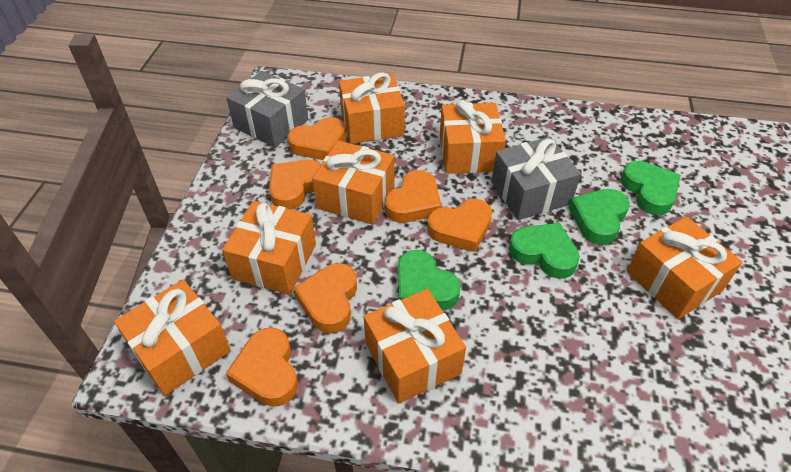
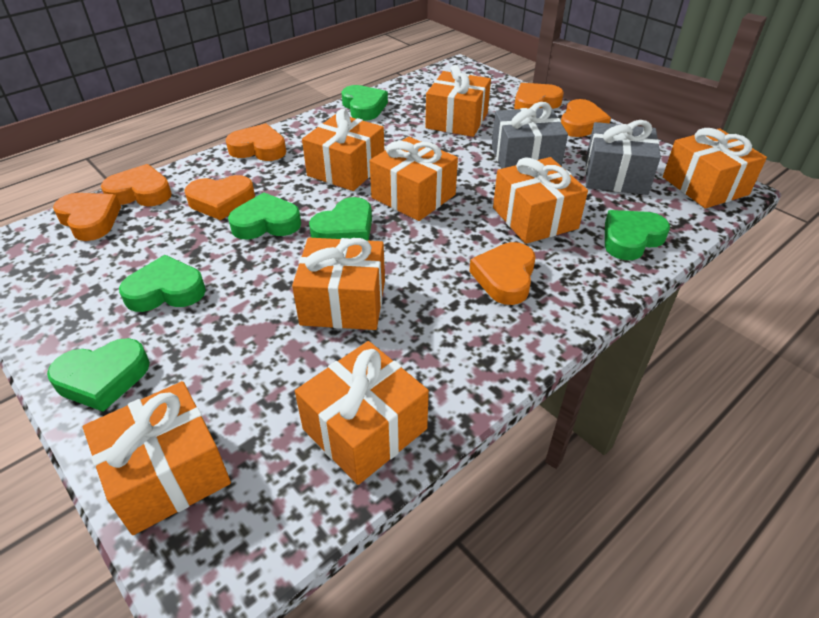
green heart: [398,250,461,310] [509,223,580,279] [568,189,630,245] [621,161,681,215] = 4 -> [47,338,150,412] [119,255,206,312] [228,192,301,239] [309,197,372,241] [341,85,388,121] [605,210,670,260] = 6
orange gift: [114,279,231,396] [222,201,316,295] [313,140,394,225] [339,72,405,144] [364,289,466,403] [440,100,506,174] [627,216,742,319] = 7 -> [83,381,231,535] [292,238,385,330] [295,341,429,485] [302,109,384,191] [370,137,458,221] [425,65,491,137] [493,157,588,244] [663,128,767,208] = 8
orange heart: [226,328,298,407] [269,160,321,210] [287,117,346,160] [293,263,357,333] [385,170,441,223] [427,199,492,252] = 6 -> [53,193,121,241] [101,164,172,206] [184,175,255,220] [226,123,286,161] [469,242,536,305] [514,83,564,109] [561,99,611,137] = 7

